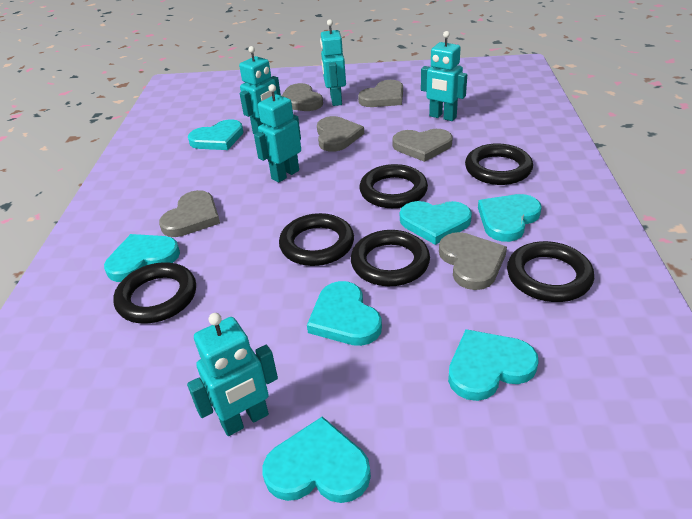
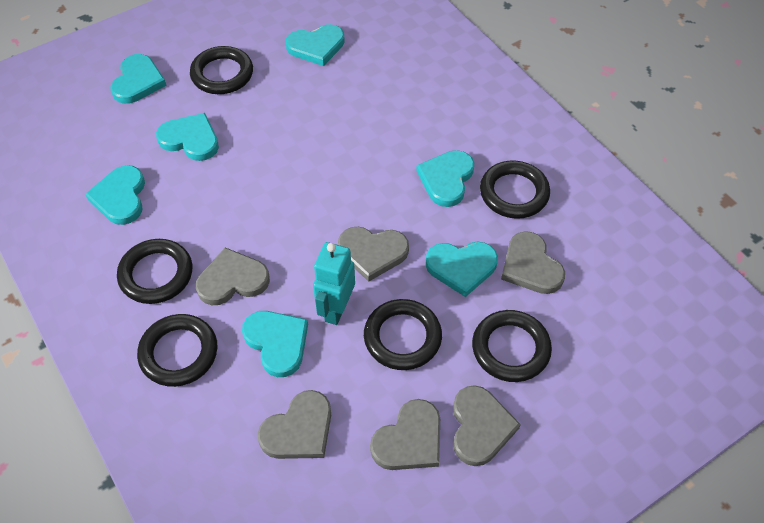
turquoise robot: [187,313,278,436] [239,46,281,134] [254,84,301,183] [320,19,346,106] [421,31,467,121] = 5 -> [313,242,355,325] = 1

